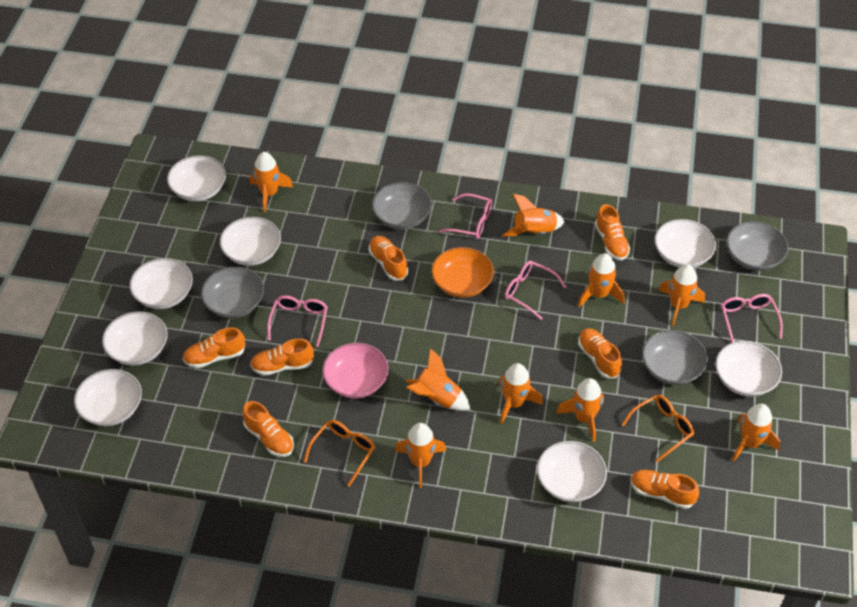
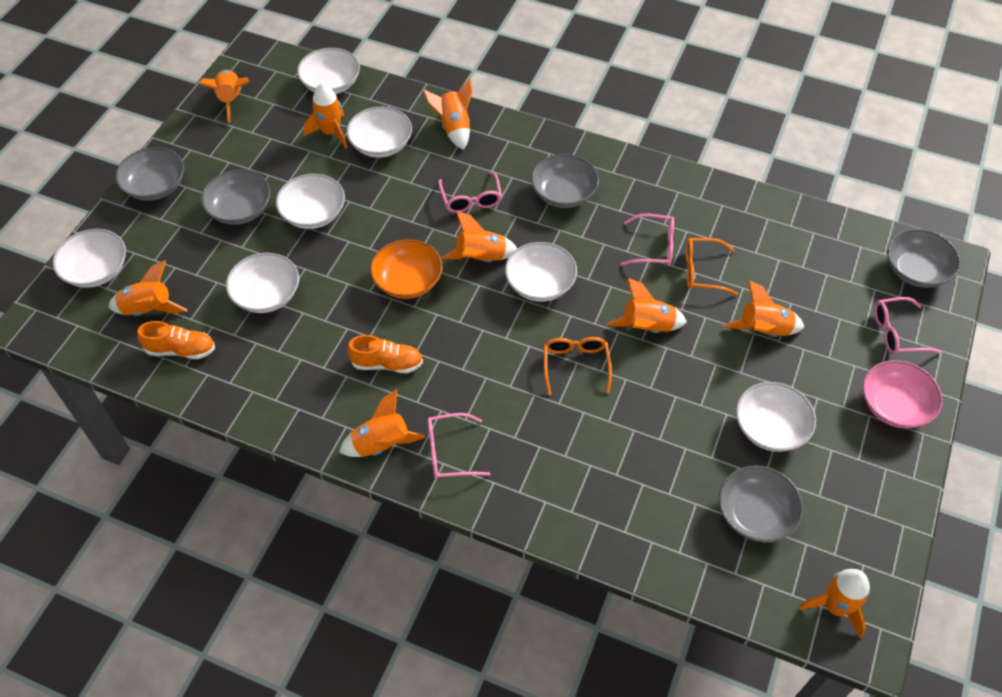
grey bowl: [201,267,264,318] [372,182,432,229] [642,330,708,385] [726,221,789,271] = 4 -> [116,147,184,201] [201,170,271,225] [531,154,599,208] [719,465,803,542] [887,229,961,288] = 5
orange shoe: [183,328,245,368] [243,401,294,457] [250,339,314,376] [368,236,408,281] [578,328,622,378] [595,204,630,260] [631,470,699,509] = 7 -> [137,321,215,359] [347,335,423,373] = 2
white bowl: [74,369,142,426] [102,311,168,366] [129,258,193,309] [167,155,226,201] [220,217,281,266] [537,441,607,502] [655,219,716,268] [715,341,782,397] = 8 -> [53,229,126,288] [226,253,299,313] [276,174,345,229] [297,48,360,94] [346,107,412,158] [505,242,577,302] [736,382,816,452] = 7

